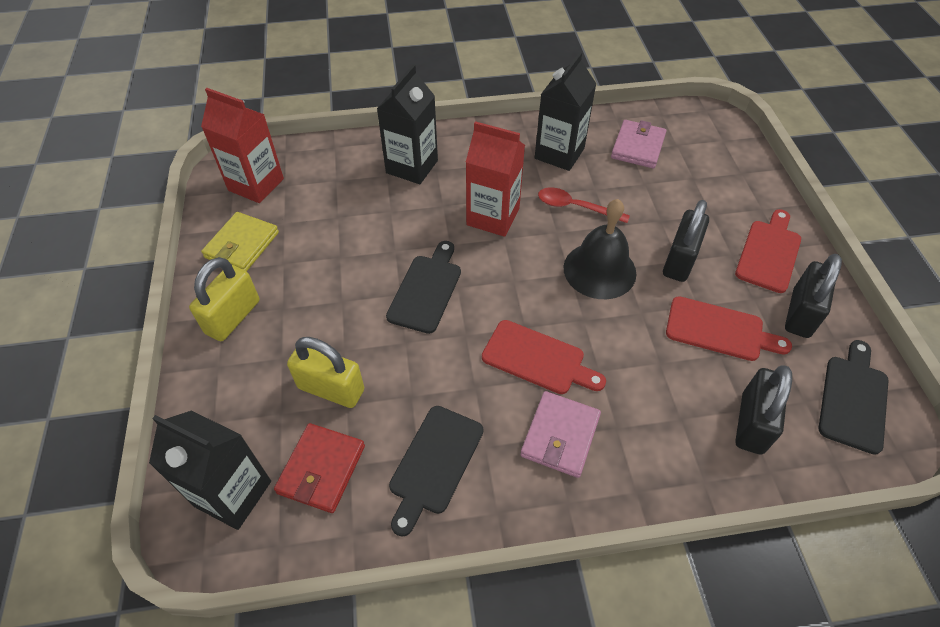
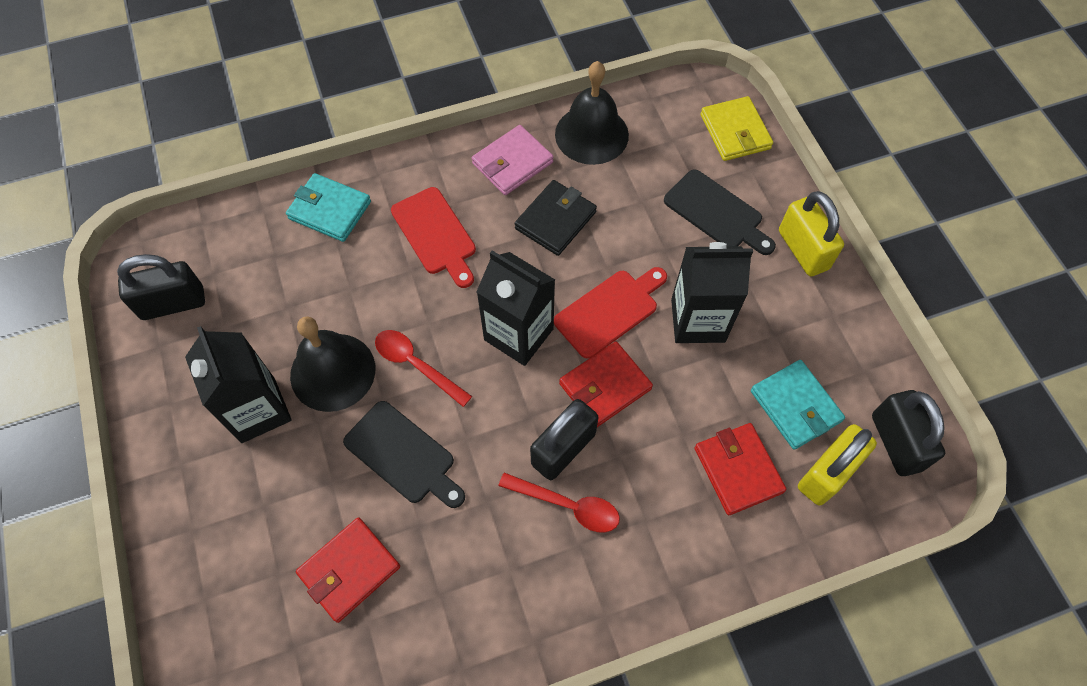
black bell: [563,199,637,299] = 1 -> [290,316,375,412] [555,61,629,165] = 2
black cutting board: [386,241,461,334] [389,406,483,536] [819,340,889,455] = 3 -> [343,401,465,508] [664,169,776,255] = 2
black wallet: none = 0 -> [514,180,597,256] = 1
pink wallet: [521,391,601,478] [611,120,666,168] = 2 -> [472,125,553,195] = 1
red carton: [201,88,284,203] [466,121,525,237] = 2 -> none = 0
red cutting board: [482,320,606,394] [666,296,792,361] [735,209,801,293] = 3 -> [391,187,476,288] [554,267,667,359] = 2
red spoon: [538,187,630,223] = 1 -> [375,330,472,407] [498,473,620,532] = 2
red wallet: [274,423,365,513] = 1 -> [296,518,400,623] [559,341,653,427] [695,423,786,515] = 3
turquoise wallet: none = 0 -> [286,173,371,242] [751,360,845,450] = 2

